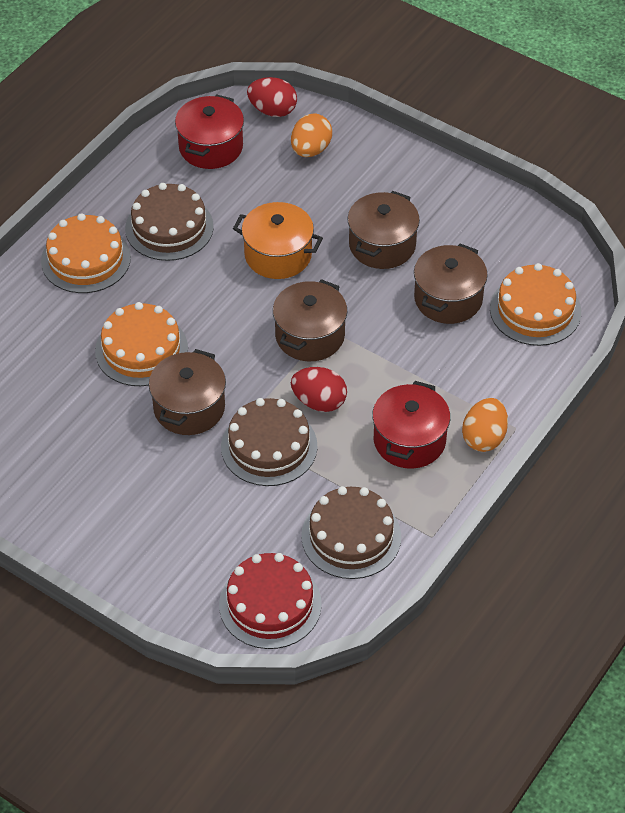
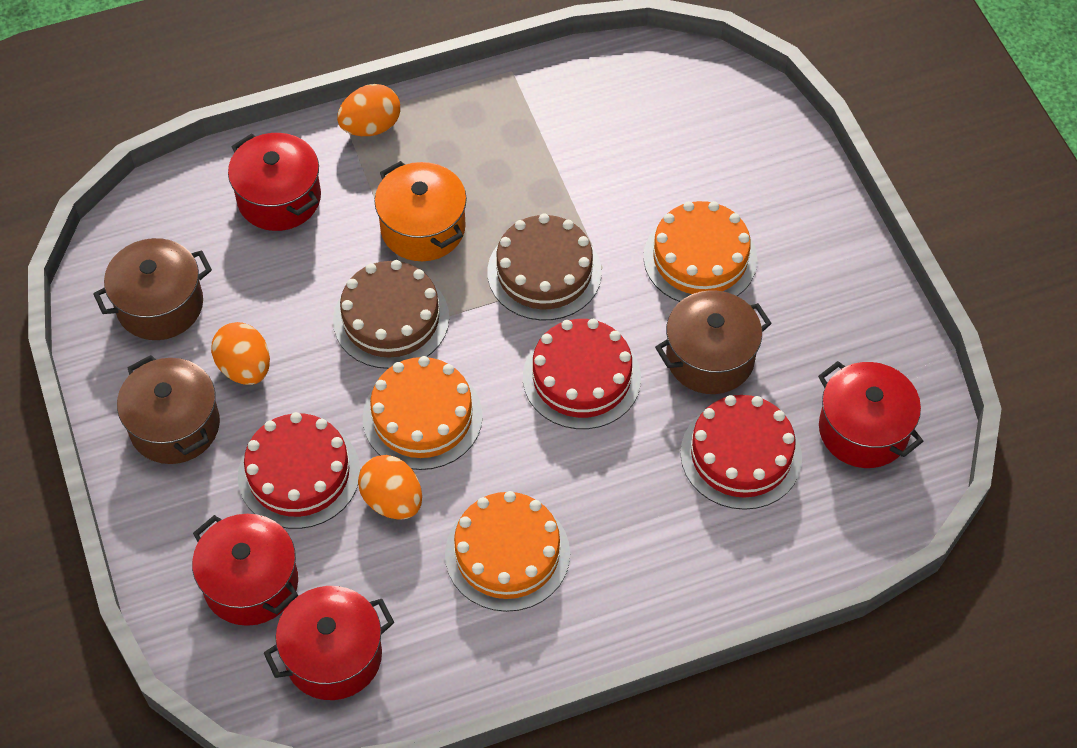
brown cake: [125,183,214,261] [221,398,317,486] [301,486,401,579] = 3 -> [333,260,449,369] [487,214,602,321] = 2
brown pot: [149,349,226,435] [273,279,347,361] [348,191,420,269] [414,244,488,324] = 4 -> [93,238,212,340] [117,355,220,464] [655,290,772,394] = 3
orange egg: [291,113,332,157] [462,398,508,452] = 2 -> [211,322,270,385] [337,84,401,136] [358,455,422,520] = 3
red cake: [219,553,322,649] = 1 -> [238,412,360,529] [523,319,641,429] [680,395,802,510] = 3
red egg: [247,77,297,117] [291,367,347,412] = 2 -> none = 0
red pot: [175,94,244,169] [372,381,450,469] = 2 -> [192,514,298,626] [228,133,321,231] [264,586,394,700] [818,361,923,468] = 4

